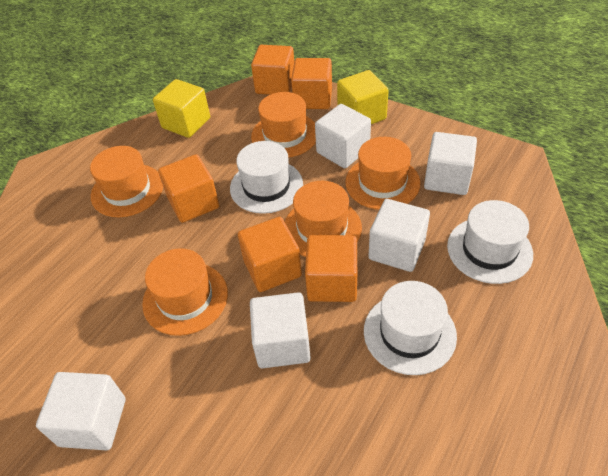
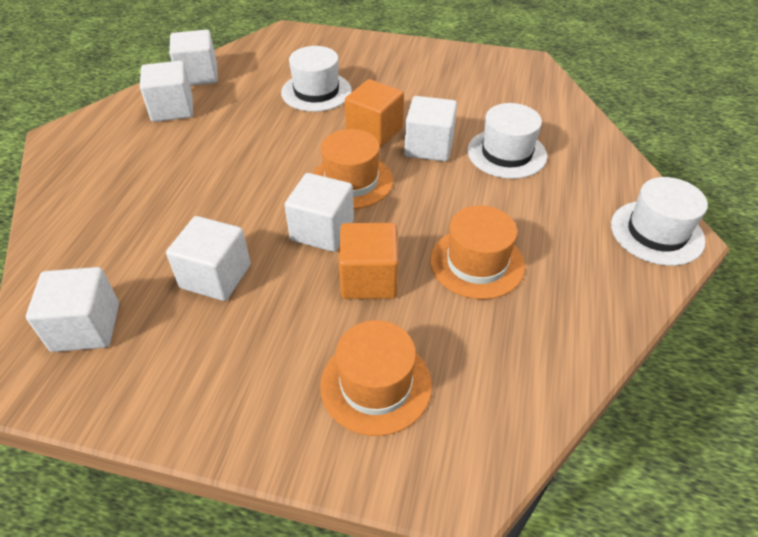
orange cube: [158,154,219,223] [238,217,302,292] [251,45,294,95] [291,58,332,109] [305,235,357,302] = 5 -> [339,223,398,299] [345,79,404,147] = 2
orange hat: [90,146,163,217] [142,248,228,336] [251,92,316,158] [284,181,362,257] [345,137,421,210] = 5 -> [313,129,393,209] [320,320,432,436] [430,205,525,299] = 3
white cube: [36,372,126,450] [250,292,311,368] [315,104,371,168] [368,199,430,272] [424,132,477,195] = 5 -> [26,267,119,352] [140,61,193,122] [166,216,251,301] [169,30,218,86] [284,173,354,252] [404,96,457,162] = 6
yellow cube: [153,79,210,138] [337,70,389,124] = 2 -> none = 0

